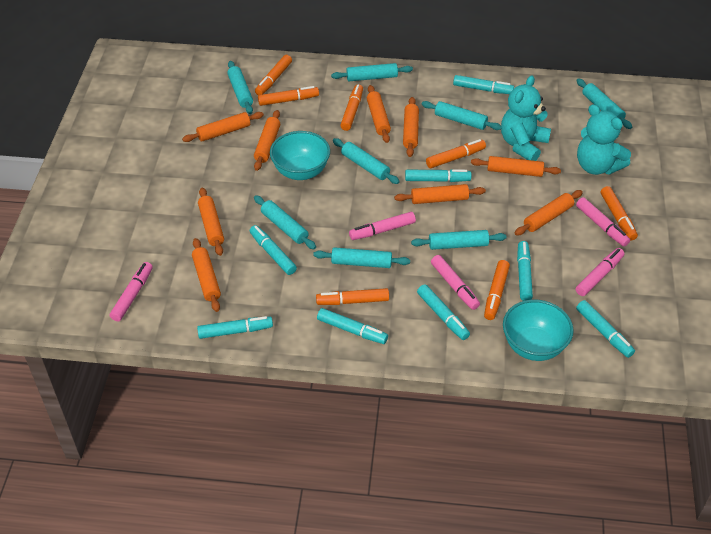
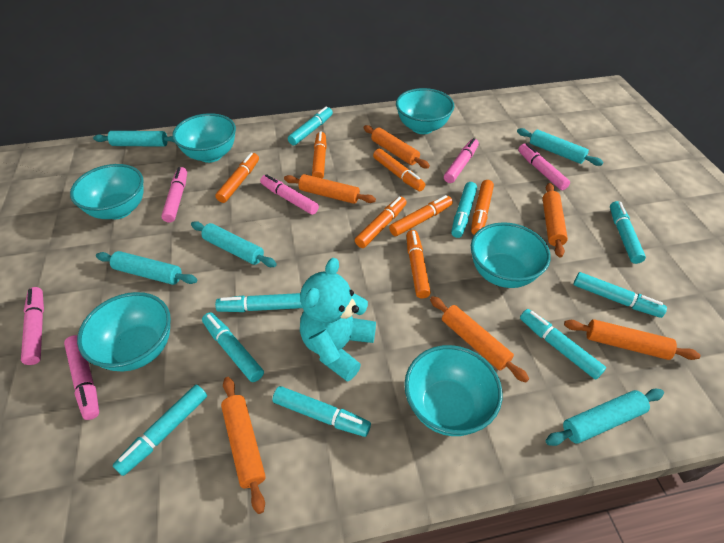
orange rolling pin: [182,112,264,142] [192,238,221,312] [198,187,224,256] [254,110,280,171] [367,85,391,143] [394,184,486,204] [403,97,419,157] [471,156,561,177] [515,190,583,235] = 9 -> [221,377,266,514] [284,174,376,204] [364,125,430,169] [430,296,529,382] [542,183,568,258] [564,319,700,360] = 6
pink marker: [110,262,153,321] [349,212,416,240] [431,255,480,310] [576,197,630,246] [576,248,624,296] = 5 -> [21,287,44,365] [64,335,99,420] [161,167,187,223] [260,174,319,215] [444,138,479,183] [518,143,570,190] = 6
turquoise bowl: [270,131,330,180] [503,300,574,361] = 2 -> [70,164,144,219] [77,292,171,371] [172,113,236,163] [396,88,454,134] [404,345,502,436] [471,222,551,288] = 6
turquoise marker: [197,316,273,339] [250,225,297,275] [317,308,388,344] [405,169,471,182] [417,284,470,340] [453,75,514,94] [517,241,533,301] [576,300,635,358] = 8 -> [113,385,207,476] [202,312,264,382] [215,293,303,312] [272,386,371,437] [288,107,333,145] [451,182,477,238] [520,309,606,380] [574,272,667,318] [610,201,646,264] = 9
turquoise rolling pin: [227,61,253,114] [254,195,316,249] [313,247,410,268] [331,63,413,81] [333,138,400,184] [411,230,506,250] [421,101,501,130] [576,78,632,129] = 8 -> [93,131,174,147] [96,251,197,285] [191,221,277,267] [517,128,603,166] [545,389,664,446] = 5
turquoise teddy bear: [501,75,551,161] [577,104,631,175] = 2 -> [300,257,376,382] = 1

